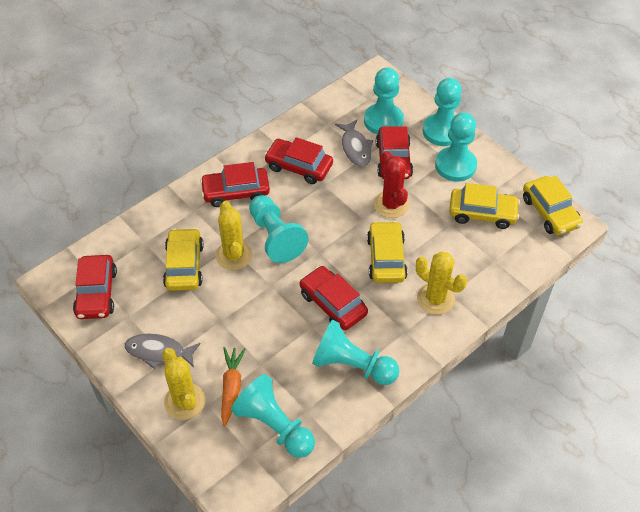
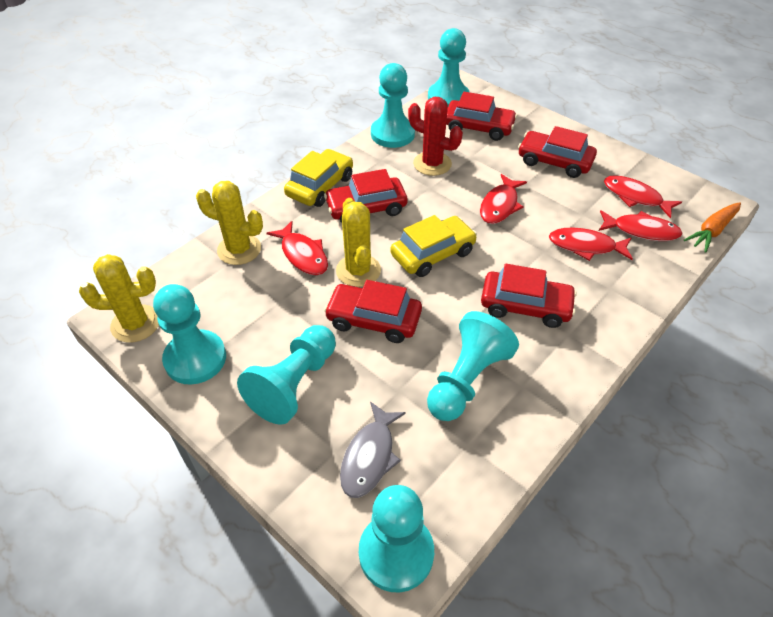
grey fish: [125,334,201,369] [335,120,373,167] = 2 -> [340,402,406,498] = 1
red fish: none = 0 -> [266,221,328,275] [480,174,527,224] [549,227,633,261] [598,210,682,241] [604,175,682,219] = 5
yellow car: [163,228,204,291] [367,221,408,283] [449,183,520,229] [523,176,583,235] = 4 -> [284,149,353,207] [390,215,477,277] = 2

